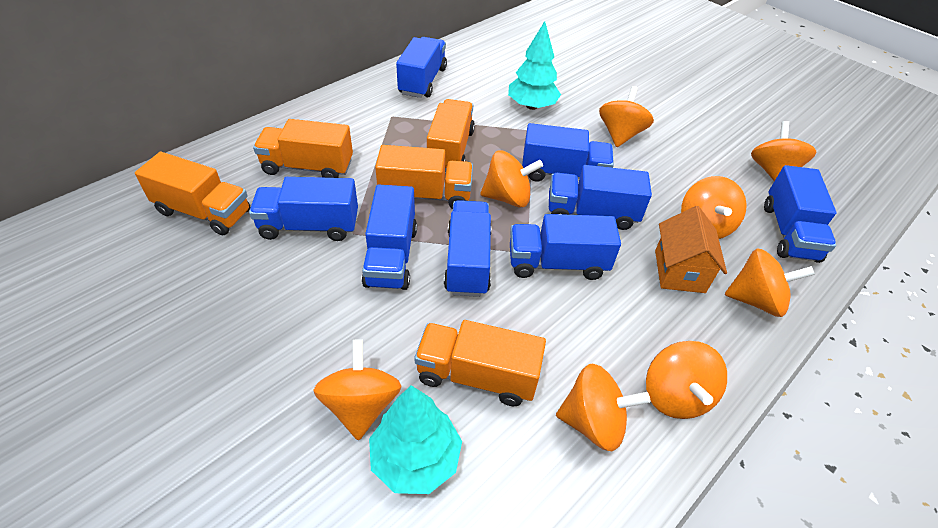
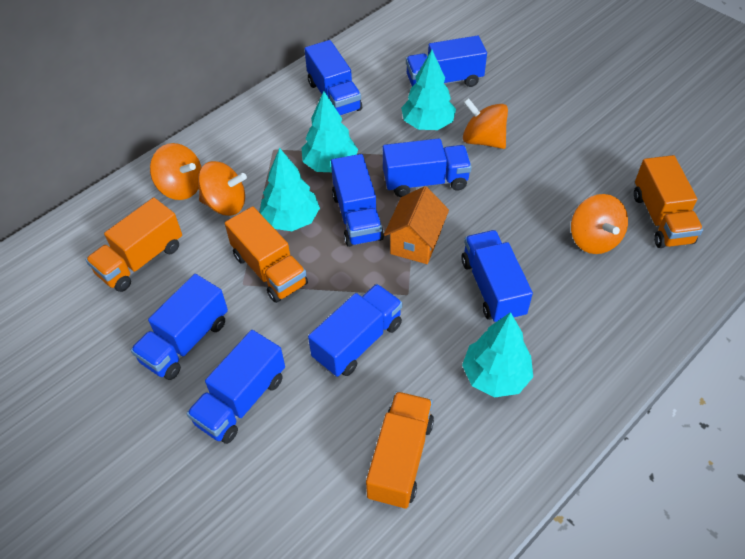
orange spinning top: [313,339,402,441] [480,151,543,208] [556,364,650,451] [599,86,654,147] [646,341,727,419] [681,176,747,239] [725,249,815,317] [751,121,816,181] = 8 -> [150,143,202,200] [198,161,247,216] [463,98,508,149] [571,194,628,254] = 4
orange truck: [135,152,250,235] [253,119,353,178] [375,145,473,209] [414,320,546,406] [427,99,475,172] = 5 -> [86,198,182,292] [225,206,308,303] [366,391,434,509] [634,155,703,248] = 4
turquoise tree: [369,385,462,494] [508,21,561,110] = 2 -> [260,147,320,231] [302,91,358,172] [401,50,456,130] [462,312,533,398] = 4

